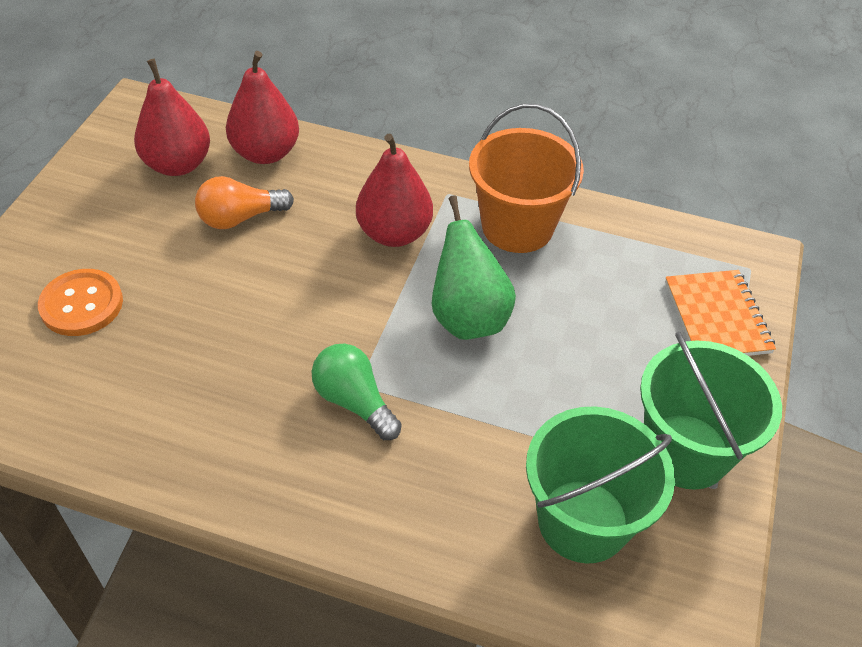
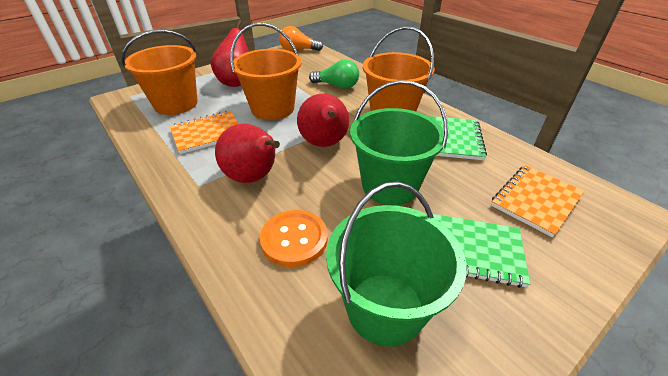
green notebook: none = 0 -> [430,116,487,160] [433,214,530,288] = 2
green pear: [432,195,516,340] = 1 -> none = 0
orange bucket: [469,104,584,253] = 1 -> [121,30,198,115] [230,23,302,120] [363,26,435,111] = 3
orange notebook: [665,270,776,356] = 1 -> [170,111,239,154] [491,165,584,237] = 2

